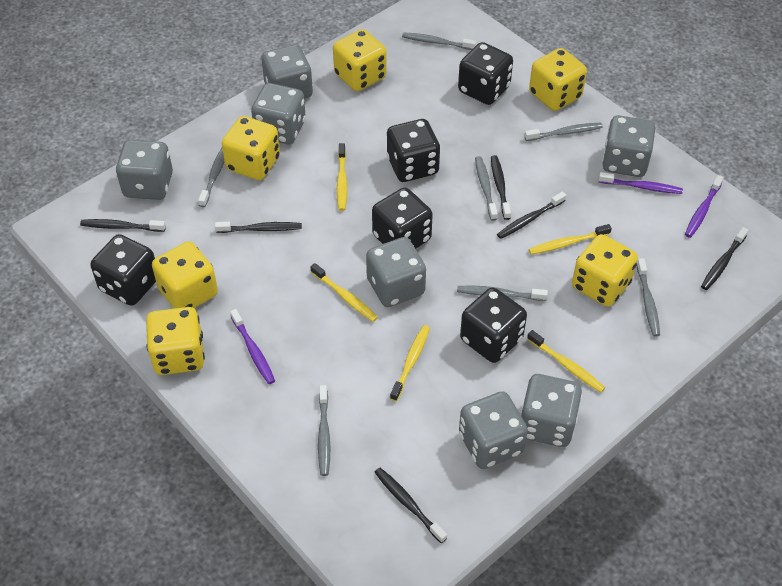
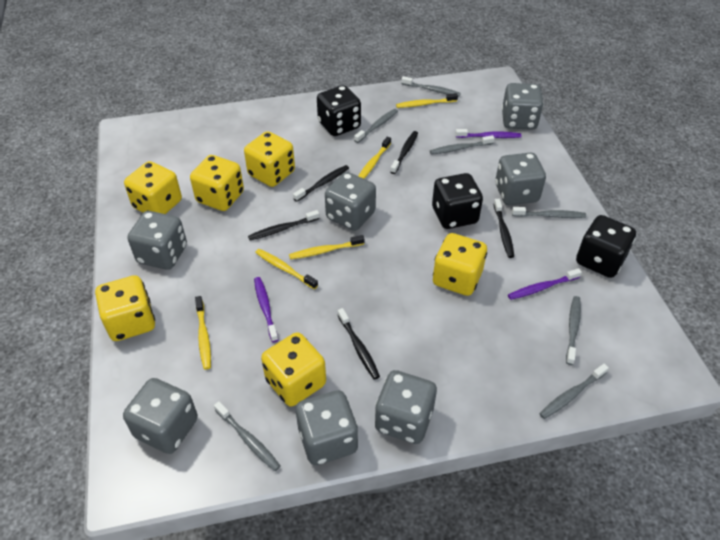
black dice: [91,234,156,306] [372,188,433,249] [387,119,440,182] [458,42,513,105] [460,288,527,363] = 5 -> [317,85,361,136] [432,173,483,229] [576,215,636,278] = 3
black toothbrush: [80,219,166,232] [215,222,302,233] [374,468,447,543] [491,155,511,220] [497,192,566,239] [701,227,749,290] = 6 -> [248,210,320,240] [293,165,349,202] [338,308,380,380] [390,131,418,174] [494,199,514,258] = 5

